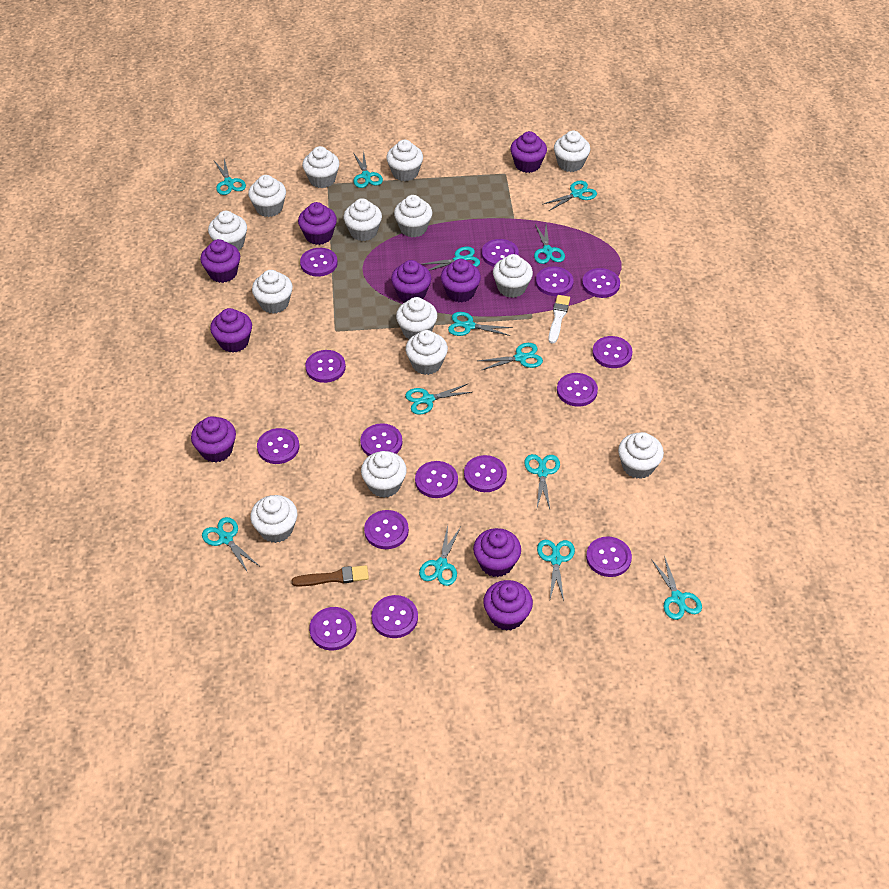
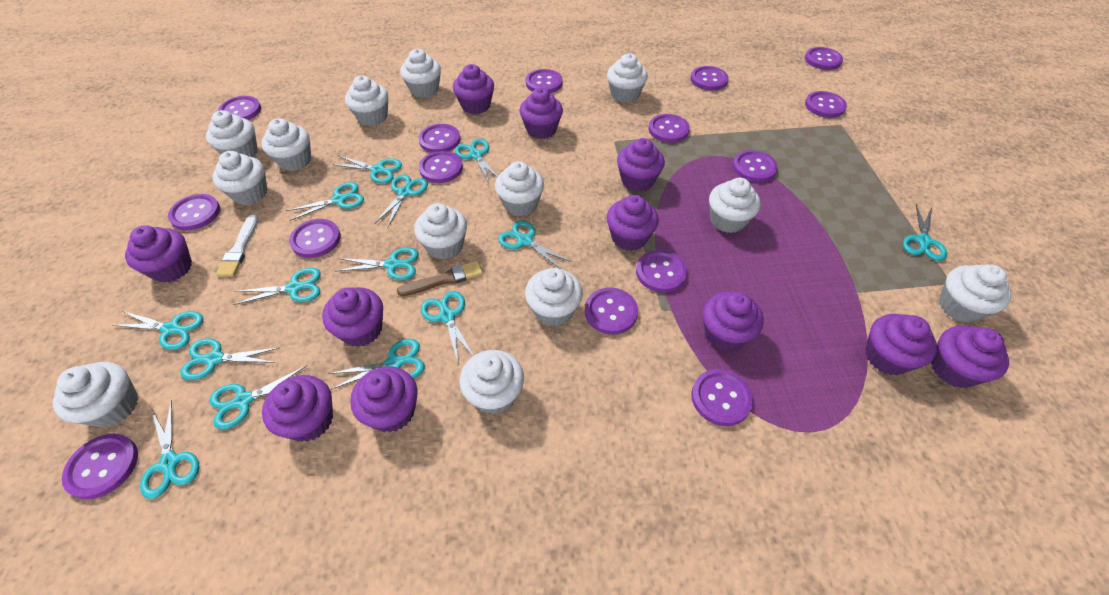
purple cupcake: [191,416,236,463] [200,239,240,283] [210,308,252,353] [298,202,337,245] [391,260,431,302] [441,259,481,302] [473,528,521,577] [483,580,533,631] [510,131,547,173] = 9 -> [125,226,192,283] [262,375,333,442] [322,287,383,347] [350,366,418,432] [453,64,494,114] [520,88,563,139] [607,195,659,251] [617,138,665,192] [703,291,764,351] [865,314,937,375] [931,325,1009,388] = 11
turquoise scissors: [202,517,259,573] [214,159,246,195] [354,151,383,188] [405,384,472,415] [419,525,461,586] [421,247,480,271] [448,312,513,336] [478,343,543,371] [524,454,560,509] [534,224,565,264] [537,540,575,601] [542,180,597,211] [651,555,702,620] = 13 -> [112,311,203,350] [140,401,200,499] [180,338,279,380] [209,365,307,429] [233,268,320,305] [286,182,364,221] [328,339,425,390] [332,155,402,183] [335,247,419,280] [374,175,428,228] [421,291,474,365] [455,139,498,183] [498,220,572,269] [903,204,947,261] = 14
white cupcake: [208,211,247,251] [248,175,286,217] [250,495,297,543] [252,270,293,314] [302,146,340,188] [343,198,382,241] [361,451,407,498] [386,140,423,181] [394,195,432,237] [396,297,437,340] [406,330,448,375] [493,254,533,298] [554,131,590,172] [618,432,664,479] = 14 -> [53,362,138,427] [206,110,258,157] [212,151,268,205] [261,118,311,171] [345,75,388,126] [400,49,441,98] [414,203,467,260] [459,350,524,414] [495,161,544,216] [525,268,583,326] [607,53,648,103] [709,178,761,233] [939,264,1011,323] = 13

